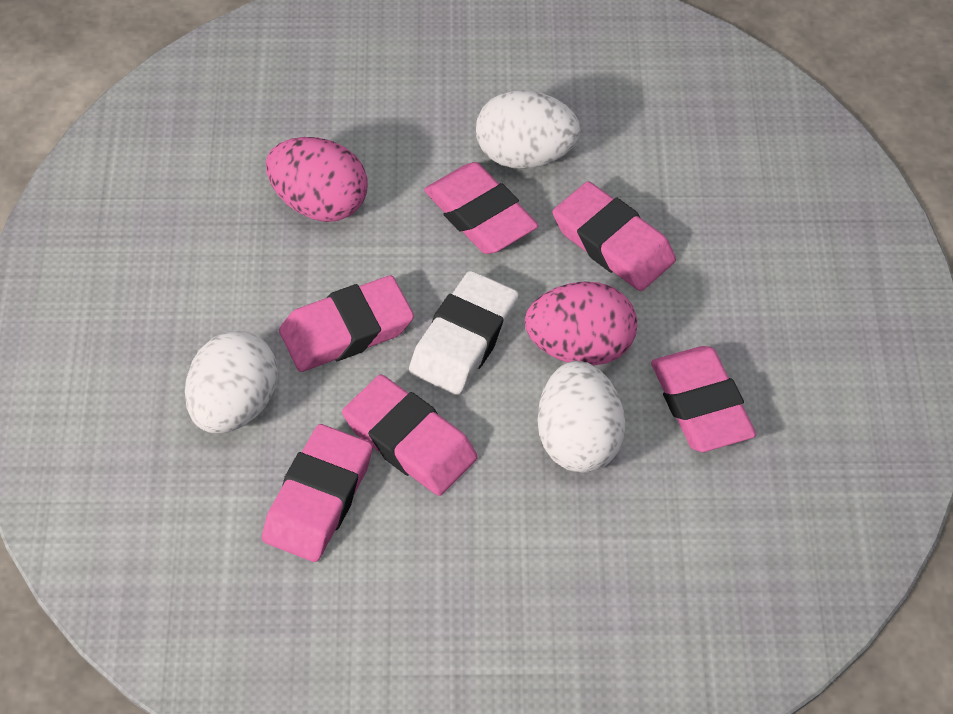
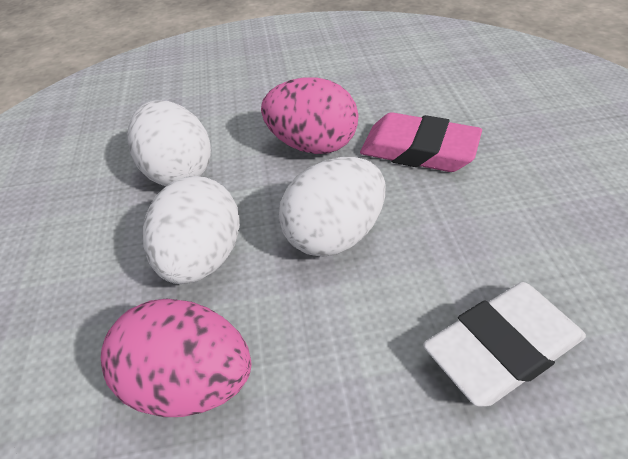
pink eraser: [262,424,373,562] [279,275,414,372] [342,374,478,496] [424,162,539,254] [553,181,676,291] [651,346,756,452] = 6 -> [360,113,482,172] = 1

